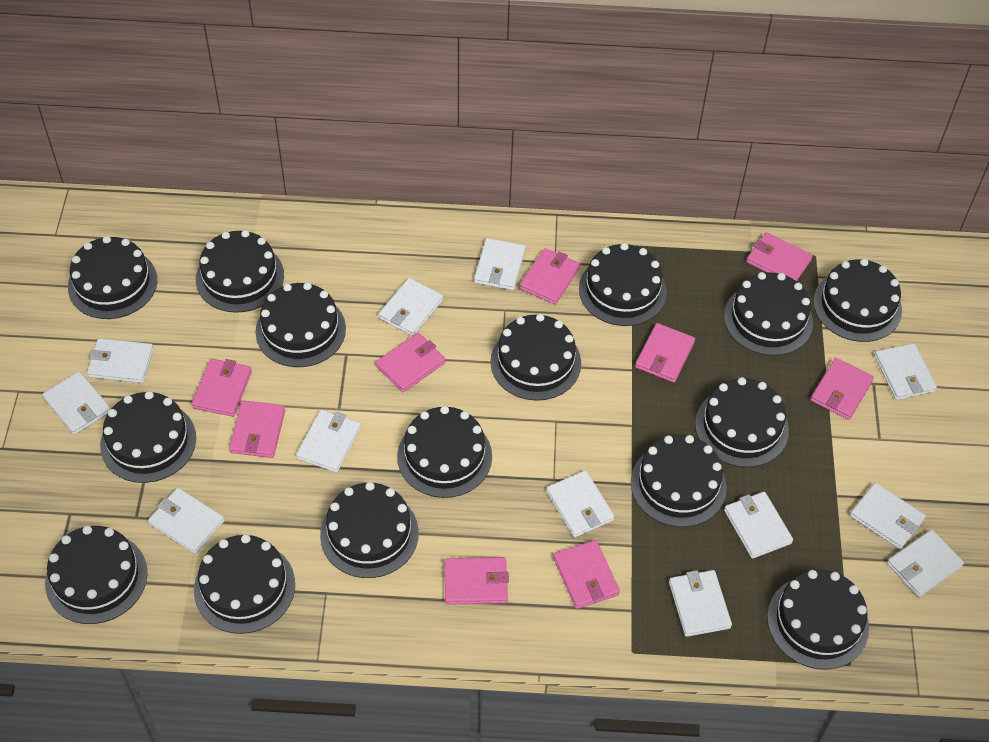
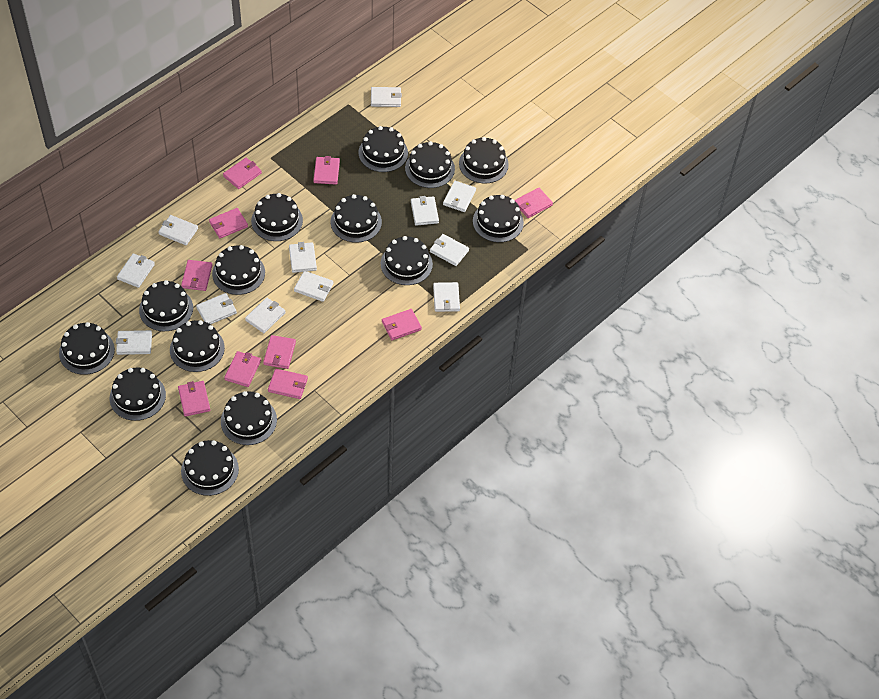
black cake: [45,526,148,624] [68,236,157,319] [100,391,196,483] [194,534,295,634] [196,230,284,313] [255,282,346,367] [320,482,419,578] [397,406,492,498] [490,314,581,401] [579,243,667,326] [631,435,727,527] [695,377,789,467] [724,272,813,356] [767,570,869,670] [813,259,902,342] = 15 -> [59,322,115,375] [110,368,166,421] [139,280,193,331] [170,320,225,372] [181,440,239,496] [212,245,265,295] [221,391,277,445] [251,193,303,241] [331,194,382,243] [359,126,408,172] [381,236,433,285] [405,141,455,188] [459,137,509,183] [473,195,524,242] = 14
pink wallet: [192,359,252,417] [229,400,285,458] [376,333,446,392] [444,557,509,605] [520,248,580,305] [553,540,620,609] [635,323,695,383] [746,232,813,281] [811,358,874,420] = 9 -> [178,381,210,417] [181,260,212,291] [209,208,248,238] [223,158,262,189] [224,351,261,387] [263,335,296,369] [268,369,308,399] [313,156,340,185] [382,309,422,340] [515,188,553,218] = 10

